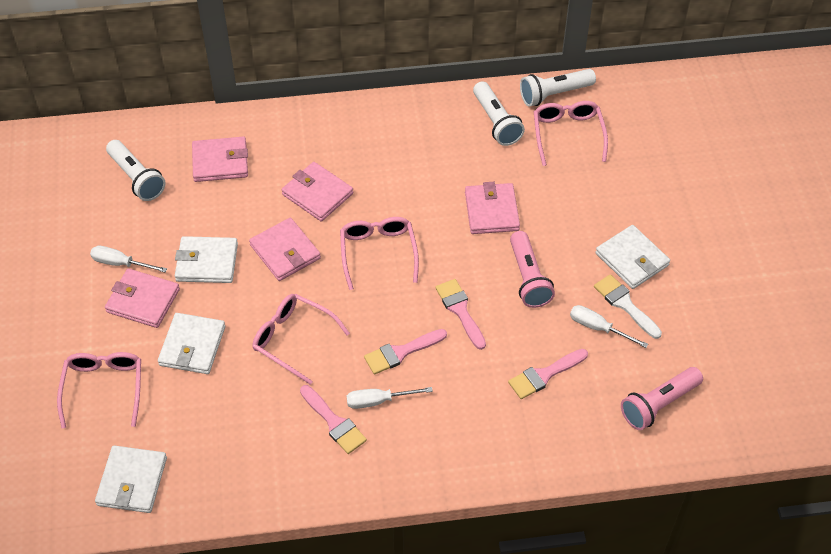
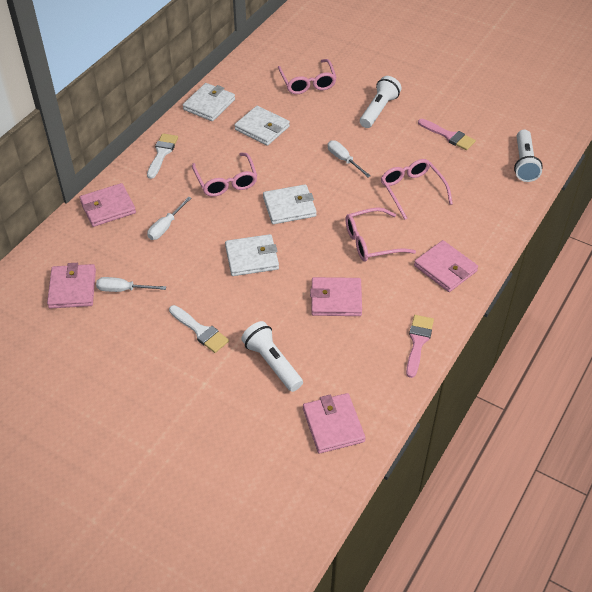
pink brush: [300,385,367,454] [364,329,447,375] [435,279,486,350] [508,349,588,399] = 4 -> [406,315,434,378] [418,119,476,150] = 2
pink flashlight: [510,231,555,308] [621,367,703,430] = 2 -> none = 0
white brush: [594,274,662,339] = 1 -> [147,133,178,179] [169,305,229,353] = 2

